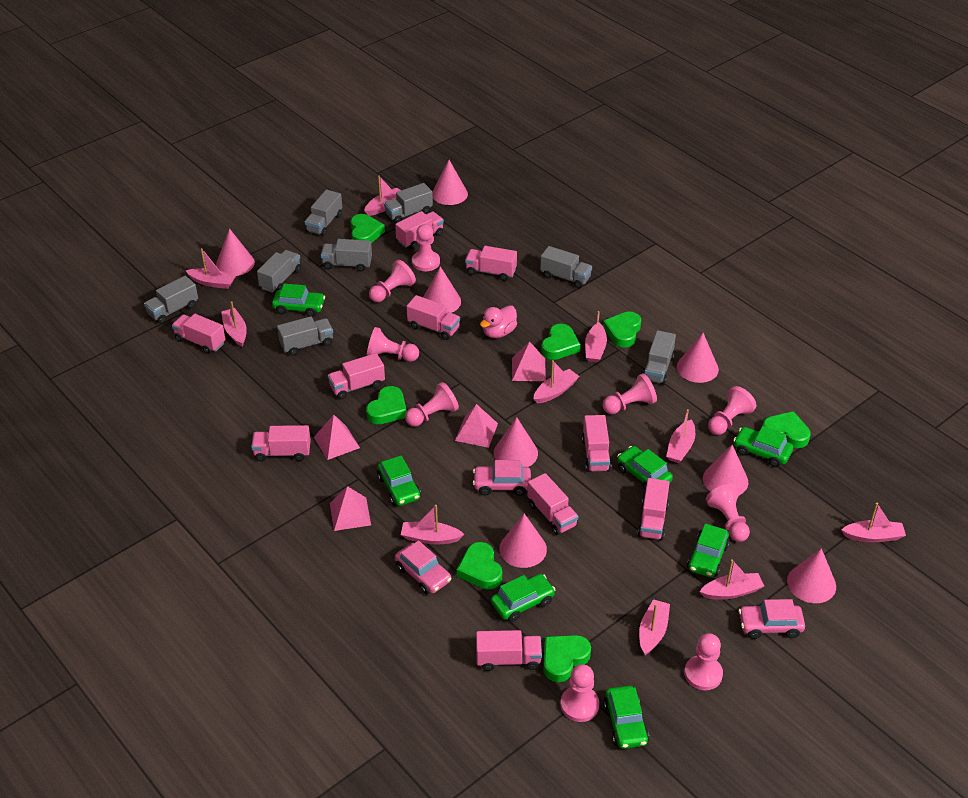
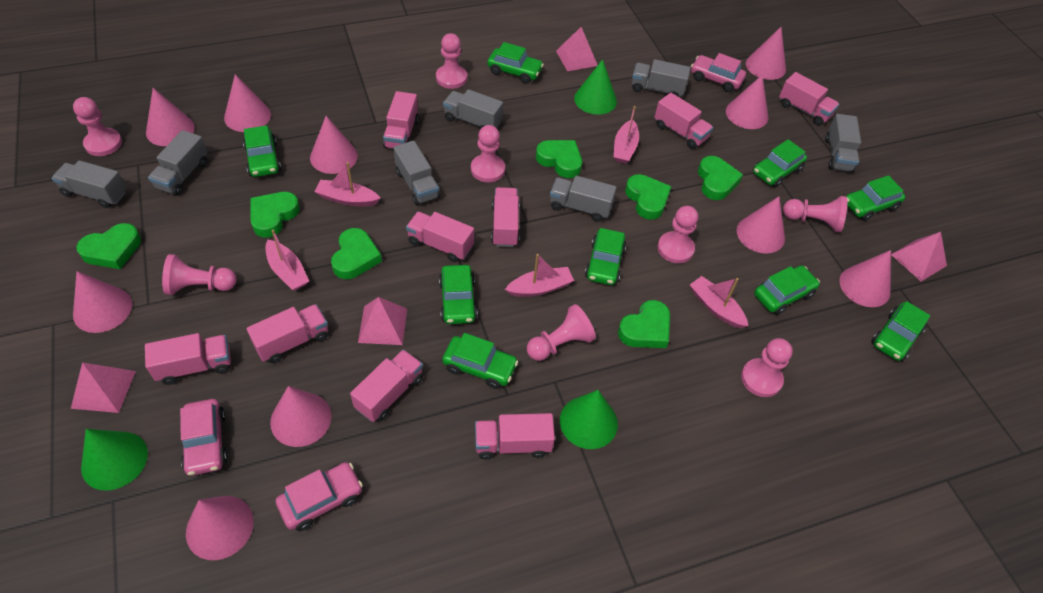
green car: [272,284,325,317] [377,456,421,506] [491,574,555,622] [603,686,649,749] [617,446,673,491] [687,524,730,577] [733,426,793,467] = 7 -> [243,125,281,177] [439,265,478,324] [442,333,518,389] [487,42,544,84] [585,228,626,285] [753,139,807,188] [754,265,820,315] [846,175,905,221] [871,301,930,361] = 9
green cone: none = 0 -> [81,429,148,490] [560,390,618,449] [574,59,617,115] = 3
grey truck: [144,276,198,324] [257,250,301,293] [277,316,333,355] [305,190,342,236] [321,239,372,271] [384,183,433,223] [540,246,592,288] [644,330,676,385] = 8 -> [52,160,126,208] [148,130,208,196] [393,140,440,205] [443,89,503,130] [550,176,617,222] [632,59,691,97] [825,114,861,173] = 7
pink boat: [186,248,236,289] [221,301,247,347] [364,176,401,216] [401,505,464,544] [533,360,579,404] [585,311,607,363] [639,599,670,655] [666,409,695,463] [699,559,764,599] [842,503,906,542] = 10 -> [265,230,309,291] [315,162,381,206] [505,254,574,297] [614,106,639,164] [690,276,748,328] = 5
pink cone: [216,228,255,276] [423,266,461,313] [432,160,468,205] [494,417,538,467] [499,513,547,568] [677,333,719,383] [703,445,748,495] [787,548,836,603] = 8 -> [73,271,132,333] [146,88,195,146] [186,496,254,560] [224,74,271,132] [270,386,332,447] [310,116,358,174] [726,75,768,129] [737,197,785,253] [746,27,786,80] [839,250,891,307] = 10
pink duck: [480,305,517,338] = 1 -> none = 0
pink pawn: [367,327,419,362] [369,260,416,302] [405,382,459,427] [412,224,440,271] [560,664,599,722] [603,373,657,414] [684,633,723,690] [706,484,750,542] [708,386,756,435] = 9 -> [73,97,122,156] [162,254,236,295] [436,33,467,89] [471,125,505,182] [527,304,596,361] [657,206,698,263] [741,338,793,397] [783,196,847,232] = 8
pink truck: [172,314,226,354] [251,425,311,461] [328,353,385,399] [395,211,444,249] [406,295,460,340] [465,246,517,281] [476,630,542,671] [527,473,578,535] [582,415,611,472] [637,478,670,541] = 10 -> [145,333,231,385] [247,304,328,363] [350,349,423,422] [383,91,419,149] [406,212,474,262] [475,413,555,459] [491,187,520,247] [654,93,713,149] [779,72,839,126] = 9

